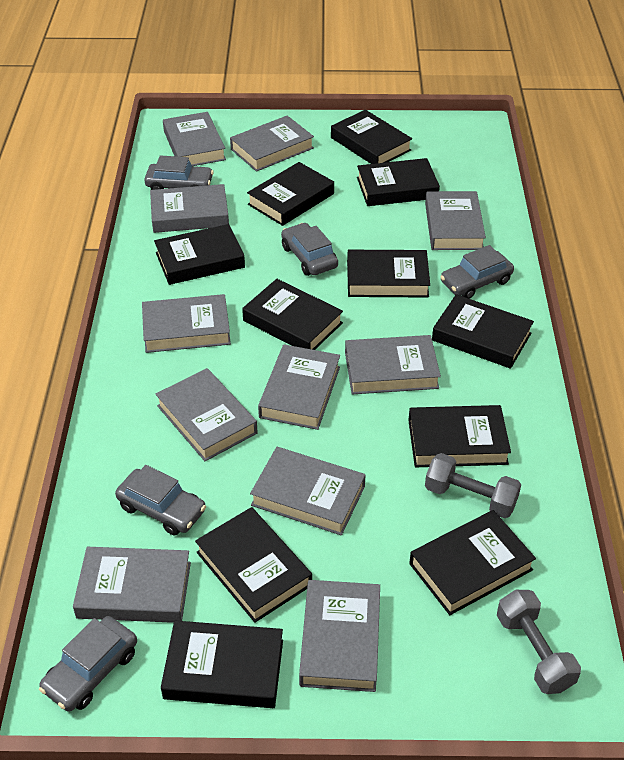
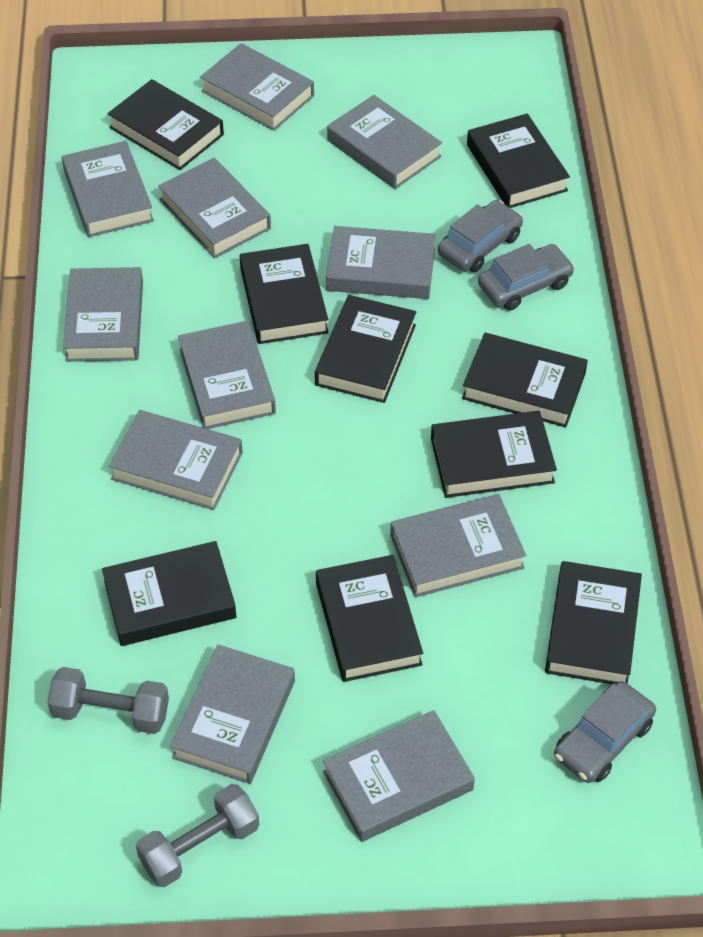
black book: [154,224,245,285] [161,621,283,708] [195,507,312,623] [242,279,343,350] [247,162,334,226] [331,110,412,164] [347,250,430,297] [357,158,440,206] [408,405,511,467] [409,510,536,615] [432,294,534,369] = 11 -> [102,541,237,646] [107,79,224,170] [240,244,329,344] [315,295,416,403] [316,555,423,682] [431,411,557,498] [462,333,588,427] [467,113,570,208] [545,561,642,684] = 9
grey car: [39,616,137,712] [115,465,206,536] [144,155,214,190] [281,223,338,276] [440,245,514,299] = 5 -> [438,200,523,273] [478,244,575,311] [554,681,656,783] = 3

